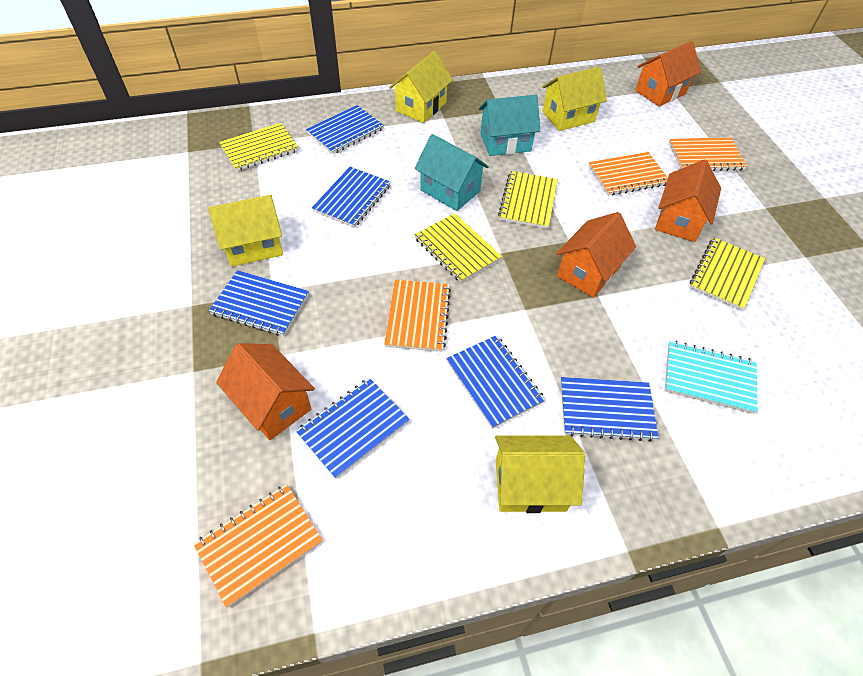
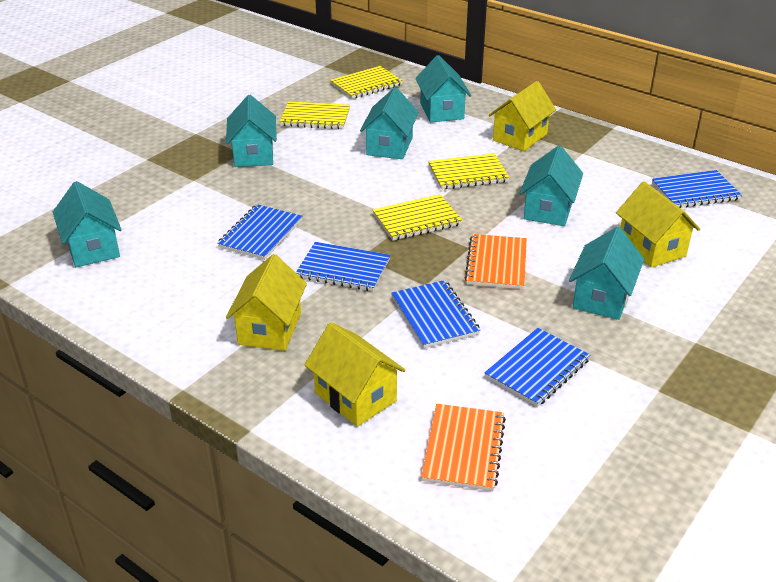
blue notebook: [209,270,309,336] [296,378,410,479] [306,105,384,154] [312,167,391,228] [446,335,545,429] [561,377,659,442] = 6 -> [217,204,302,260] [296,242,390,291] [391,280,480,348] [484,328,590,407] [652,170,742,208] = 5
orange house: [216,343,315,440] [556,212,636,298] [635,41,701,107] [655,159,721,242] = 4 -> none = 0
orange notebook: [193,484,323,608] [384,280,451,352] [589,152,668,196] [669,138,747,171] = 4 -> [421,404,506,491] [465,234,527,289] = 2
turquoise house: [415,134,489,211] [479,95,541,156] = 2 -> [53,181,122,267] [226,95,277,167] [360,87,419,159] [415,55,471,122] [520,145,583,226] [569,227,644,320] = 6
turquoise notebook: [665,341,758,414] = 1 -> none = 0

